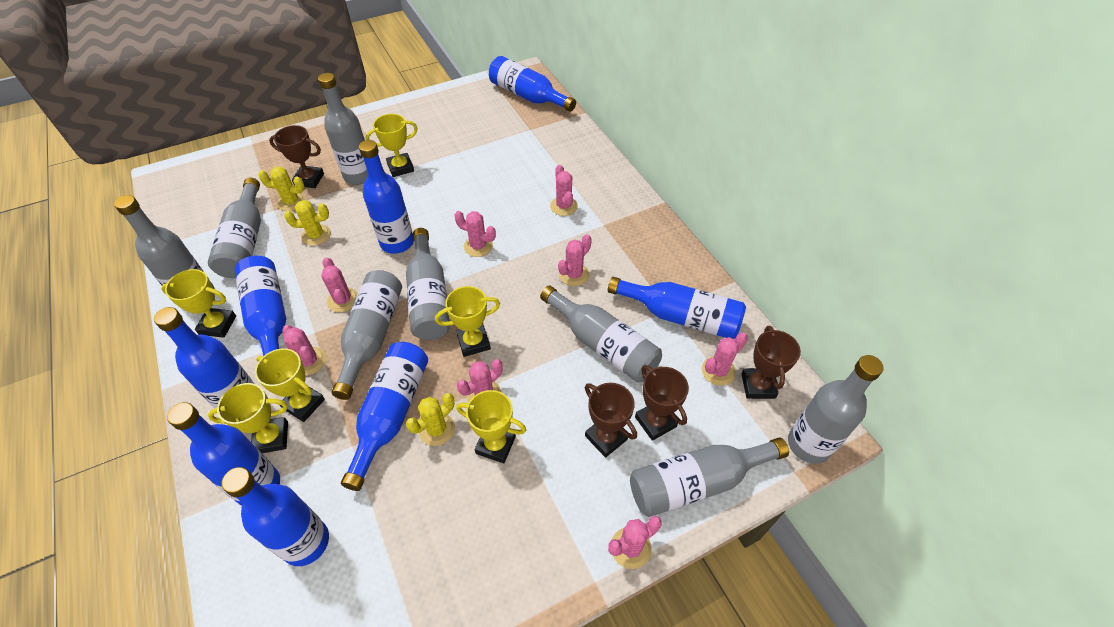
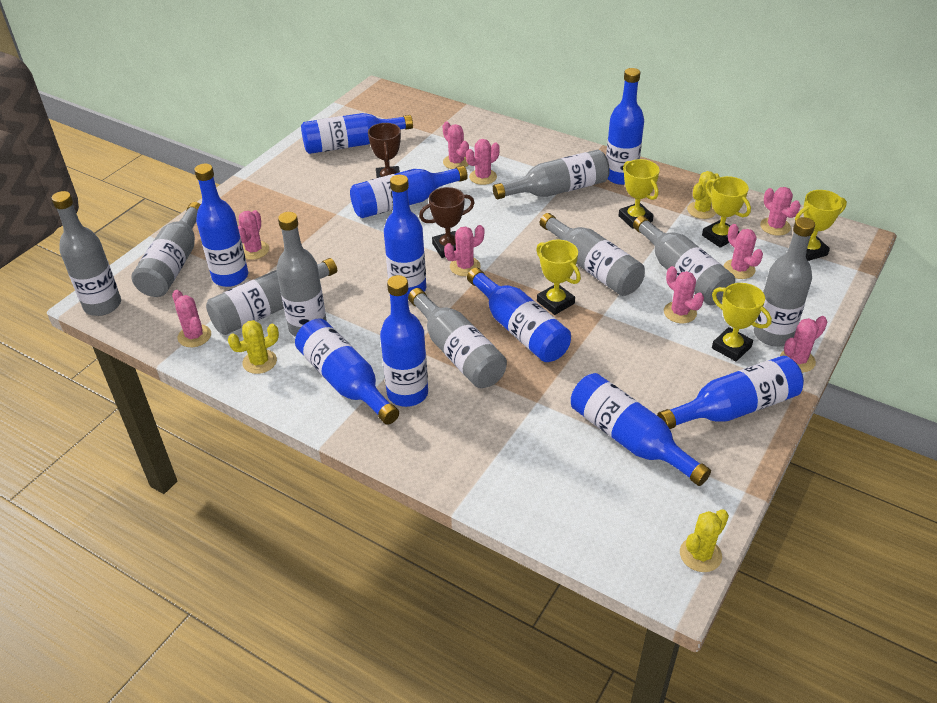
blue bottle: [154,307,254,408] [167,402,280,506] [222,467,329,566] [235,256,286,356] [341,342,428,491] [359,140,414,254] [489,56,576,112] [608,277,746,339] = 8 -> [194,164,248,287] [295,318,399,425] [301,113,413,154] [350,166,468,218] [380,275,428,407] [384,175,426,295] [467,268,571,362] [571,373,711,486] [606,68,644,185] [657,356,804,429] = 10
brown trophy: [269,125,324,188] [585,383,637,458] [635,365,689,441] [741,326,801,399] = 4 -> [368,123,401,178] [419,187,475,258] = 2
grey bottle: [114,195,215,289] [208,177,261,278] [318,73,368,185] [332,270,402,400] [406,228,450,340] [540,285,662,383] [630,438,789,517] [788,355,884,464] = 8 -> [52,191,121,316] [131,202,201,297] [206,258,337,335] [276,212,327,337] [408,288,507,388] [493,150,610,199] [540,213,645,296] [633,216,735,305] [754,217,815,347] = 9
pink cactus: [282,325,326,375] [321,258,358,312] [454,211,496,257] [457,359,503,403] [550,165,578,216] [558,234,592,286] [608,516,662,569] [702,333,748,386] = 8 -> [172,290,211,347] [238,210,269,260] [443,122,469,169] [444,225,484,276] [466,139,500,185] [664,266,704,323] [723,224,763,279] [760,187,801,236] [780,316,827,373] = 9
yellow trophy: [161,269,236,338] [208,383,288,453] [255,348,325,422] [366,114,418,177] [435,286,500,357] [456,390,526,463] = 6 -> [536,240,581,315] [619,159,660,229] [702,176,751,248] [712,283,772,361] [795,190,847,261] = 5

